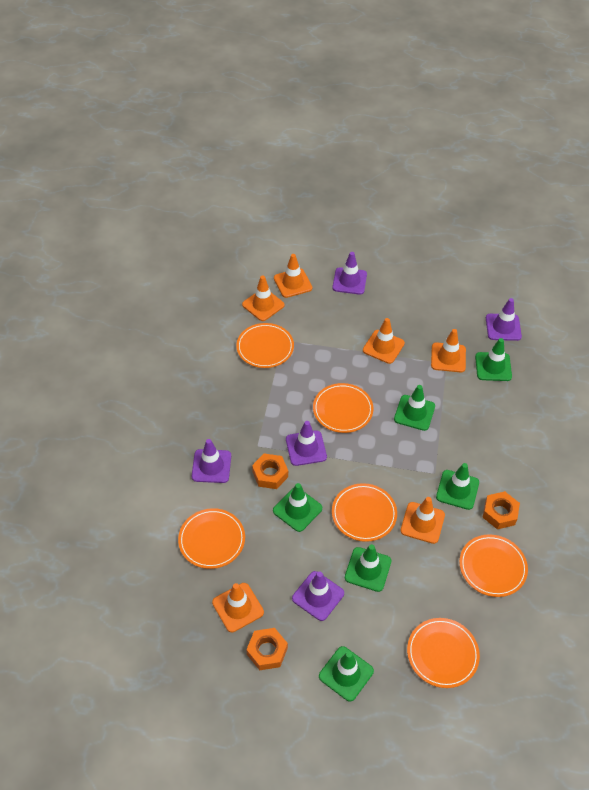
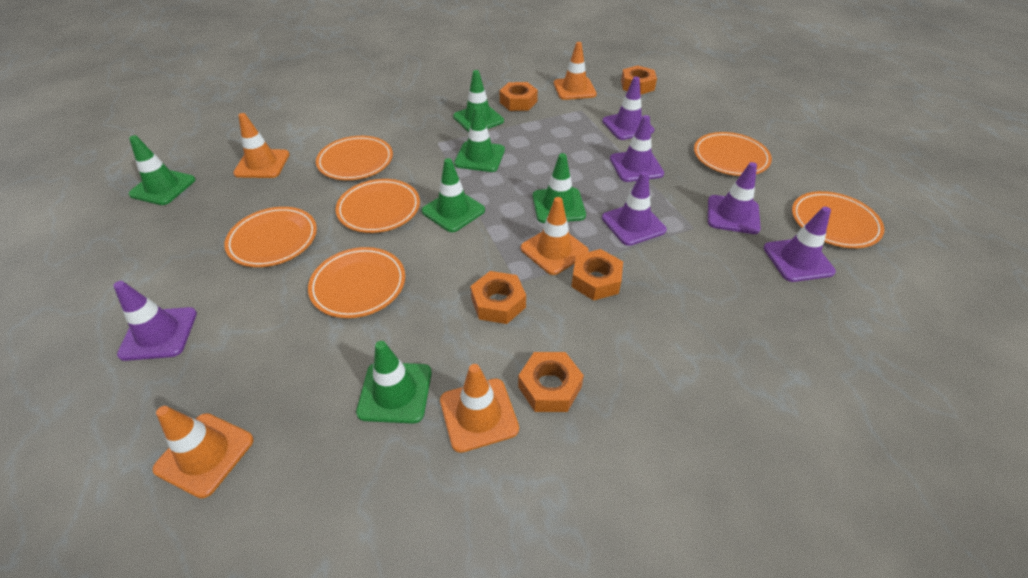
orange nut: [246,628,288,670] [252,453,288,489] [482,491,520,529] = 3 -> [470,271,526,324] [500,82,538,111] [518,352,584,412] [571,249,623,301] [621,65,657,95] = 5
orange traffic cone: [212,583,264,632] [242,276,285,321] [274,254,312,298] [363,318,405,364] [400,497,445,544] [431,329,466,372] = 6 -> [152,406,254,499] [233,113,290,178] [440,364,519,453] [521,197,589,275] [554,42,597,100] = 5
purple traffic cone: [192,439,231,483] [286,421,327,466] [292,571,344,621] [332,252,367,295] [486,298,522,341] = 5 -> [113,281,197,361] [602,77,654,140] [602,171,667,246] [610,115,664,182] [708,162,761,234] [764,207,836,282] = 6

